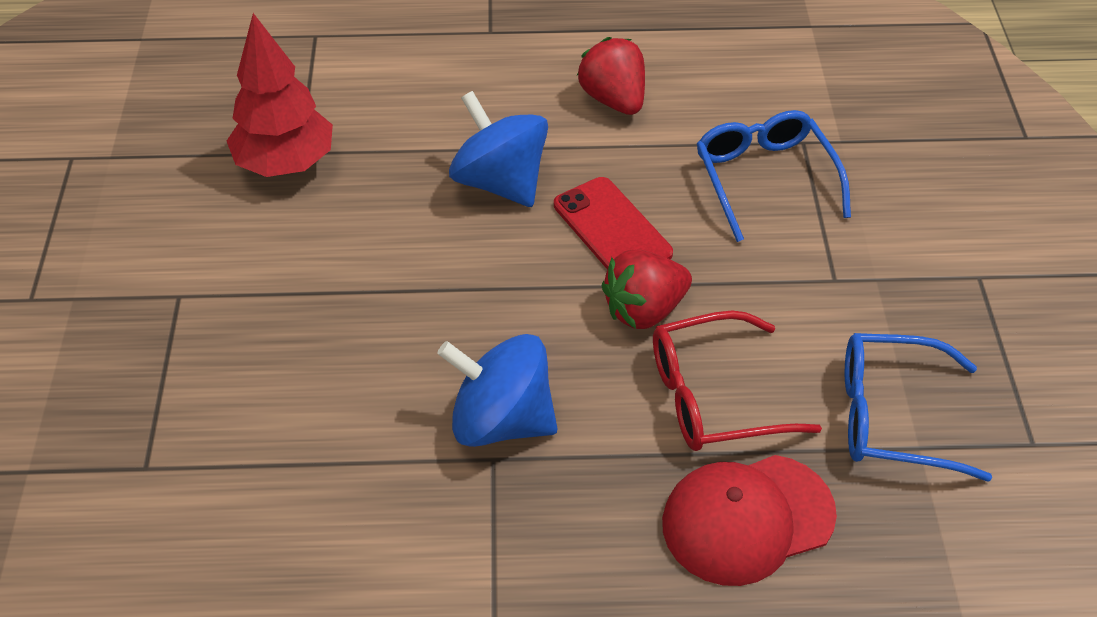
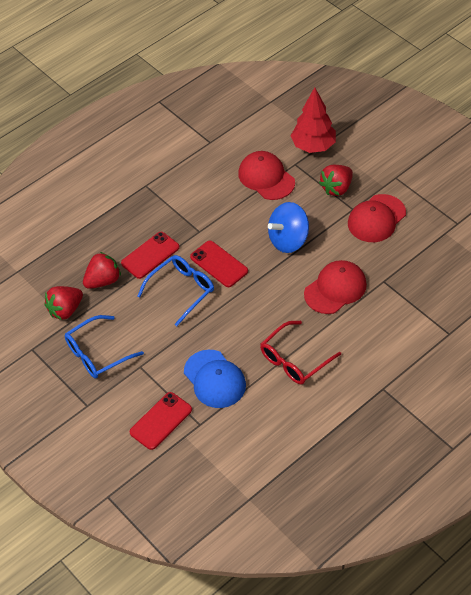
blue cap: none = 0 -> [184,350,246,408] = 1
blue spinning top: [437,334,558,447] [449,91,548,207] = 2 -> [268,202,309,253] = 1
red cap: [662,455,837,586] = 1 -> [238,151,295,200] [304,260,367,314] [348,194,406,242] = 3
red phone: [554,177,673,270] = 1 -> [121,232,180,279] [130,392,192,450] [190,241,248,287] = 3
red strawberry: [577,37,645,115] [602,249,692,329] = 2 -> [44,286,83,320] [83,252,121,289] [319,165,353,196] = 3

